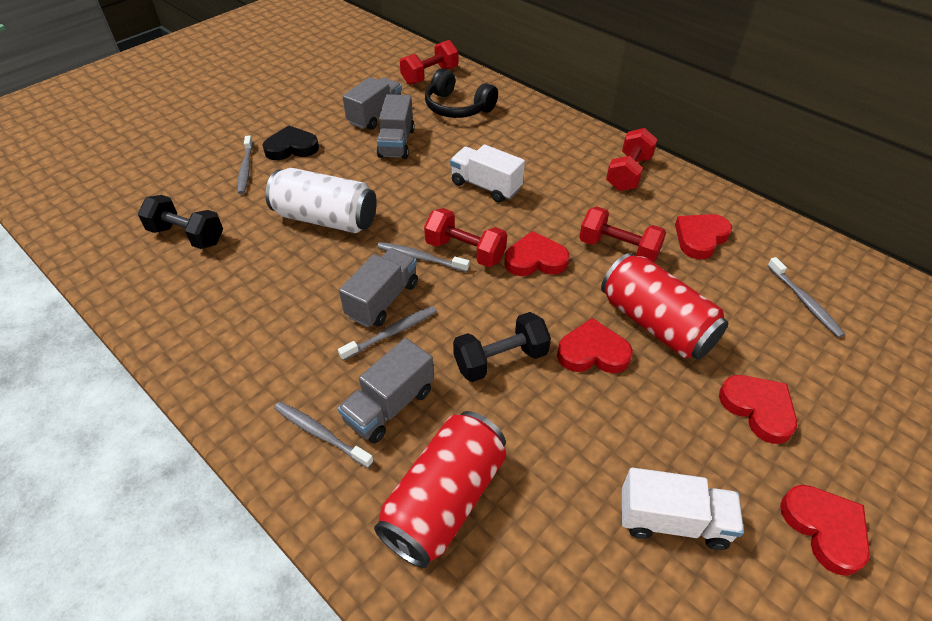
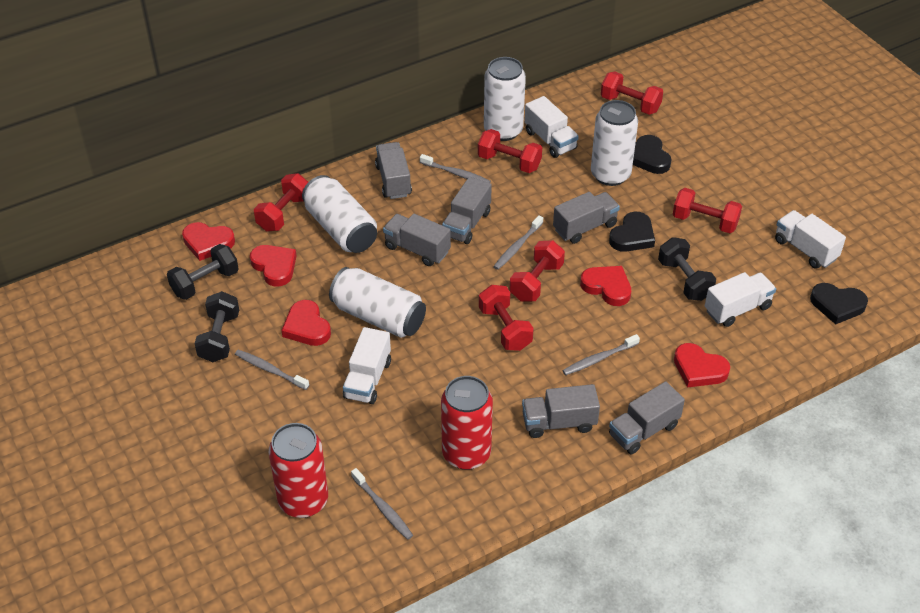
black dumbbell: [138,195,223,249] [453,312,551,382] = 2 -> [167,244,239,300] [195,291,239,362] [658,237,716,301] = 3
black headphones: [425,68,498,118] = 1 -> none = 0
black heart: [262,126,319,160] = 1 -> [609,212,655,252] [633,135,672,174] [810,283,868,324] = 3
grey truck: [338,338,434,443] [339,248,418,327] [342,77,402,130] [377,94,415,159] = 4 -> [375,142,412,199] [383,214,451,266] [442,177,492,244] [522,384,600,438] [553,192,620,244] [609,381,685,454] = 6
red dumbbell: [400,40,458,85] [424,208,507,267] [579,206,666,263] [606,128,658,191] = 4 -> [254,173,308,231] [478,129,542,173] [479,285,534,351] [510,240,565,301] [601,72,663,115] [673,188,742,233] = 6
white can: [265,168,377,233] = 1 -> [302,175,377,253] [329,267,426,338] [484,57,526,141] [591,100,638,186] = 4
white truck: [450,144,525,203] [622,468,744,550] = 2 -> [343,327,391,404] [524,96,579,158] [705,272,776,327] [775,210,846,269] = 4

